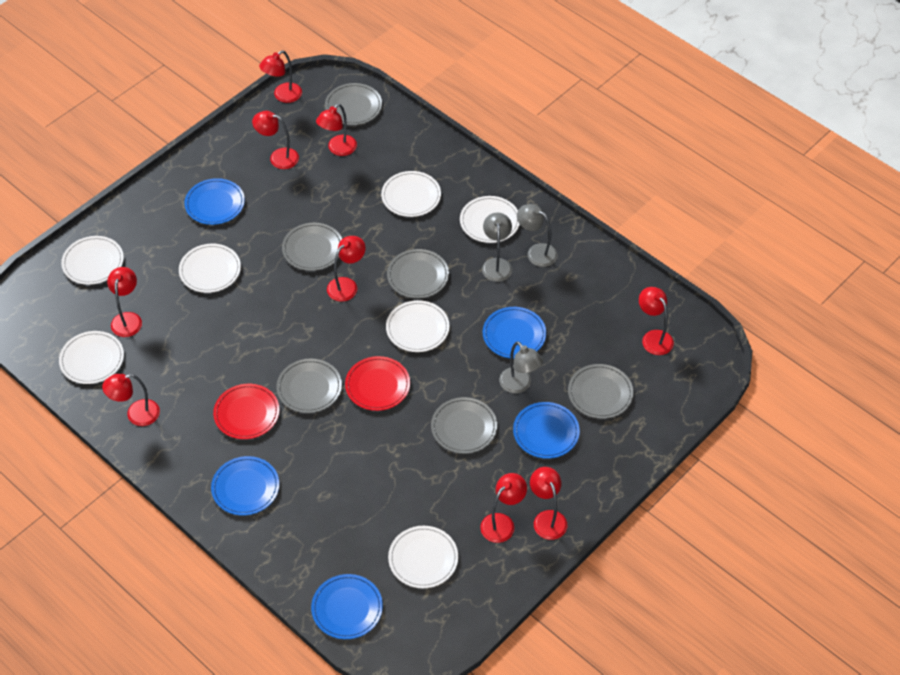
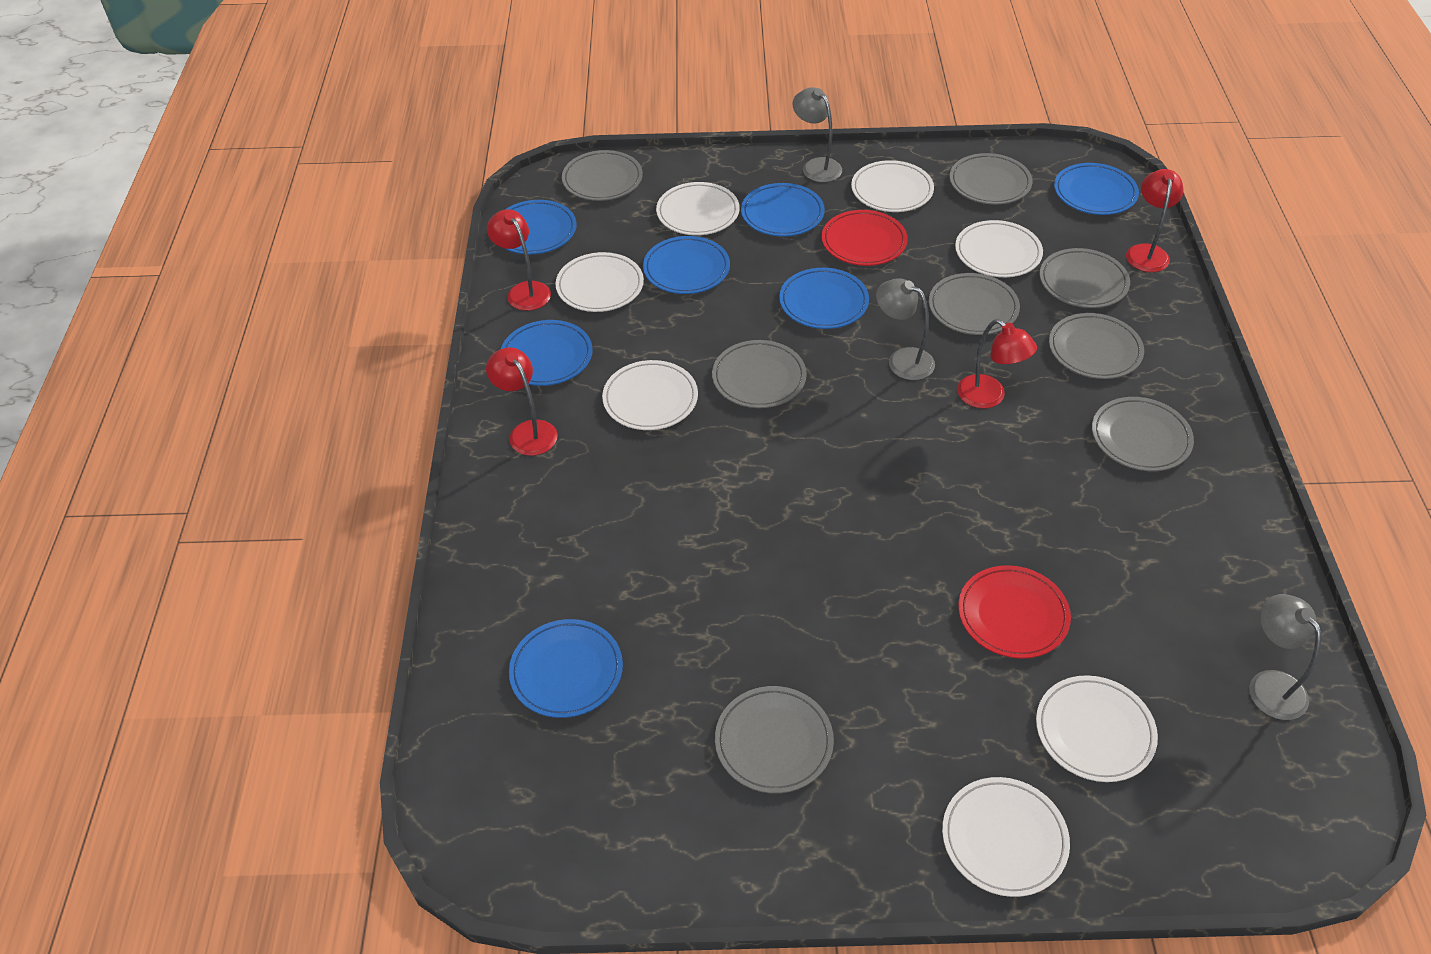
blue plate: [184,178,245,225] [211,456,279,516] [311,574,383,639] [483,307,546,359] [513,402,580,459] = 5 -> [501,320,593,386] [504,200,577,254] [509,619,623,718] [643,236,730,294] [741,183,825,237] [779,268,869,329] [1054,163,1139,215] = 7
grey plate: [276,359,342,413] [282,223,342,271] [325,83,382,125] [387,249,449,299] [431,397,497,454] [568,364,633,419] = 6 -> [562,150,643,201] [712,340,807,408] [715,686,834,793] [929,273,1020,335] [950,153,1033,204] [1040,248,1130,308] [1049,313,1144,379] [1092,397,1194,471] = 8
red lamp: [102,374,160,426] [107,267,142,337] [252,111,299,169] [259,50,302,103] [316,104,357,156] [327,236,366,302] [480,473,527,543] [530,467,567,540] [639,287,674,355] = 9 -> [486,347,558,456] [487,209,551,311] [957,319,1037,408] [1126,169,1184,272] = 4

